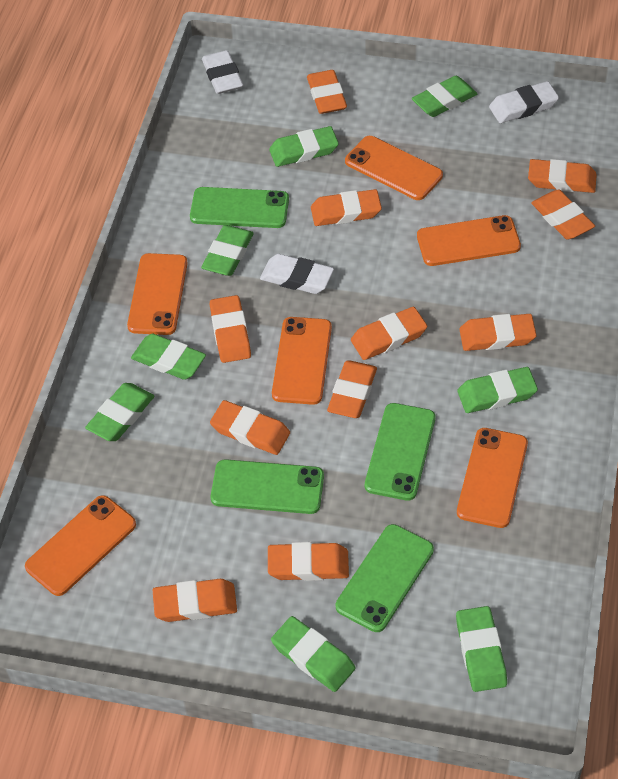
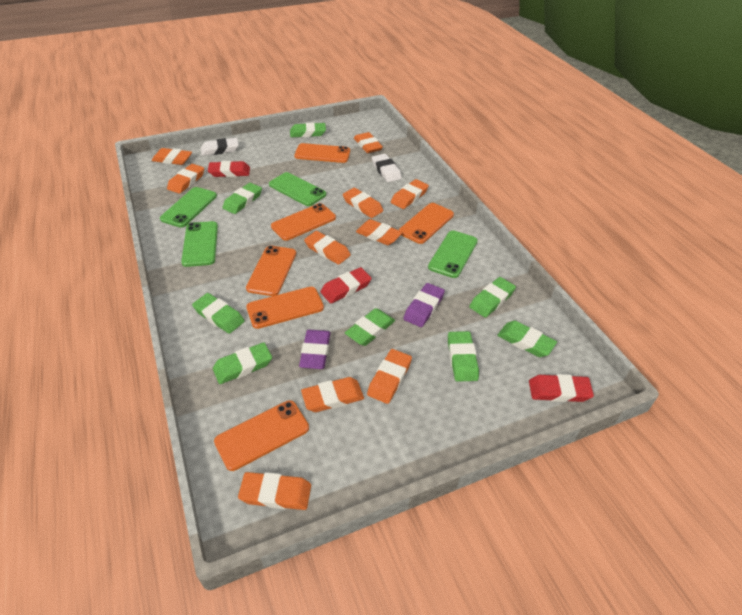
orange eraser: [153,579,237,622] [210,295,251,363] [210,400,290,455] [268,542,349,581] [307,70,347,114] [311,189,382,226] [327,360,377,418] [351,307,427,360] [459,314,536,351] [528,159,597,193] [531,189,595,240] = 11 -> [152,148,192,165] [167,164,204,194] [238,472,311,510] [301,377,364,412] [304,231,351,265] [343,188,383,218] [354,132,383,153] [356,219,403,245] [367,349,412,404] [391,179,429,209] = 10
purple eraser: none = 0 -> [299,330,330,369] [403,283,445,327] = 2
red eraser: none = 0 -> [208,161,250,177] [320,267,372,303] [529,374,594,402] = 3
white eraser: [202,50,243,94] [260,254,334,294] [489,81,559,123] = 3 -> [201,138,239,156] [372,154,402,182] = 2

